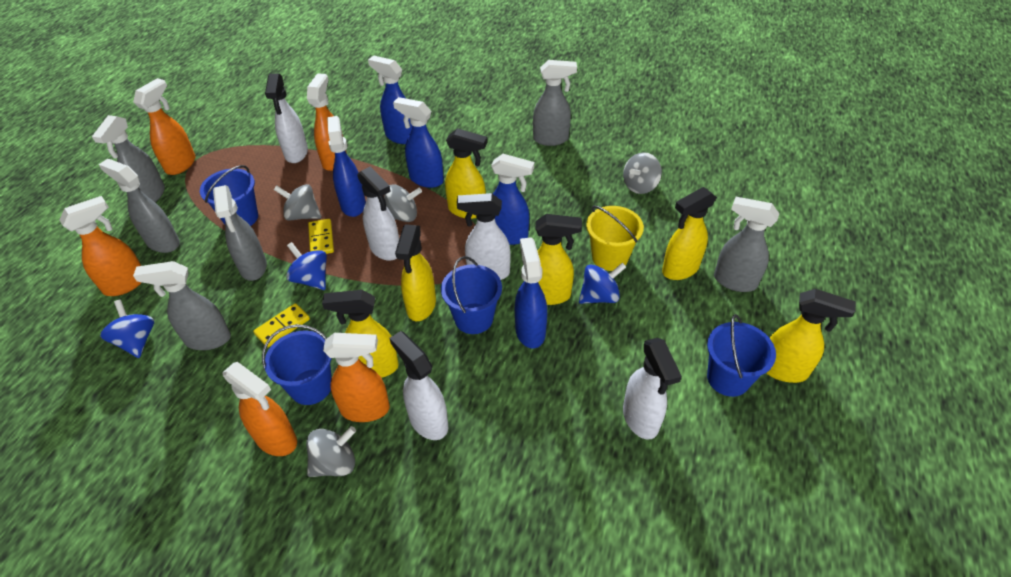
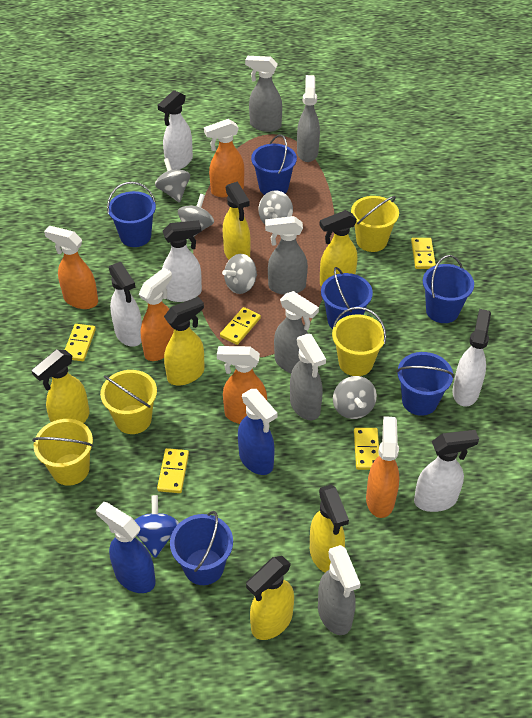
blue bucket: [200,165,258,226] [262,324,332,405] [441,256,502,334] [707,314,776,397] = 4 -> [107,182,156,247] [170,511,233,585] [251,134,297,195] [321,267,373,329] [396,352,454,416] [423,255,474,323] = 6
blue spinning top: [100,299,154,358] [286,242,327,290] [579,263,626,304] = 3 -> [134,495,179,558] = 1
blue spray bottle: [327,116,366,217] [368,55,412,144] [393,97,444,188] [491,154,534,245] [515,237,547,348] = 5 -> [96,502,156,593] [238,389,278,475] = 2
grey spinning top: [274,184,322,221] [306,426,356,477] [384,184,422,222] [623,152,662,194] = 4 -> [155,158,190,203] [178,194,214,240] [222,254,257,294] [258,190,293,224] [333,376,377,419] = 5
yellow bucket: [586,206,644,271] = 1 -> [32,419,93,486] [100,370,157,434] [332,307,386,376] [351,196,399,252] = 4
yellow domino: [253,303,310,347] [308,219,334,254] = 2 -> [65,324,96,361] [157,448,189,493] [220,307,261,345] [354,428,379,470] [411,238,436,269] = 5

